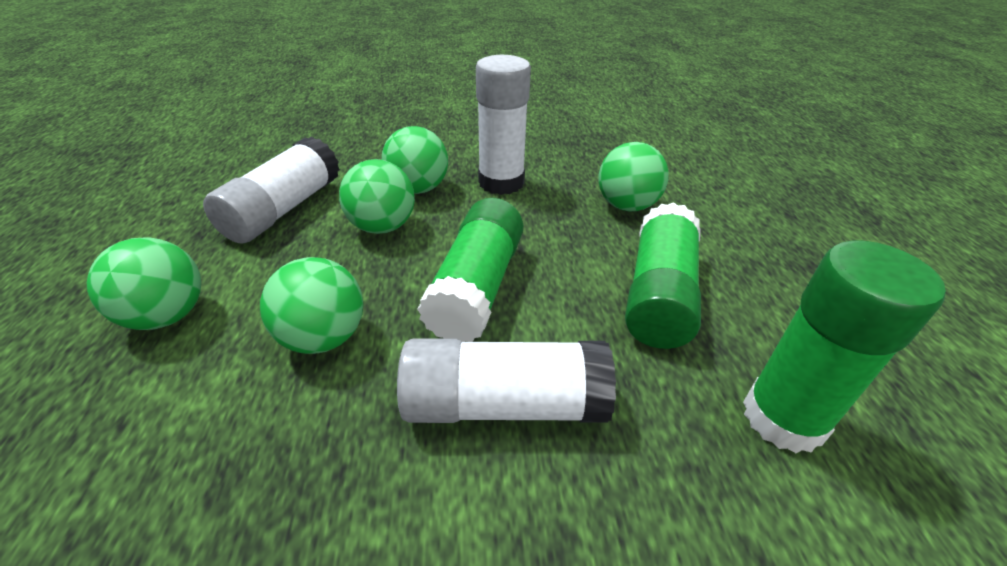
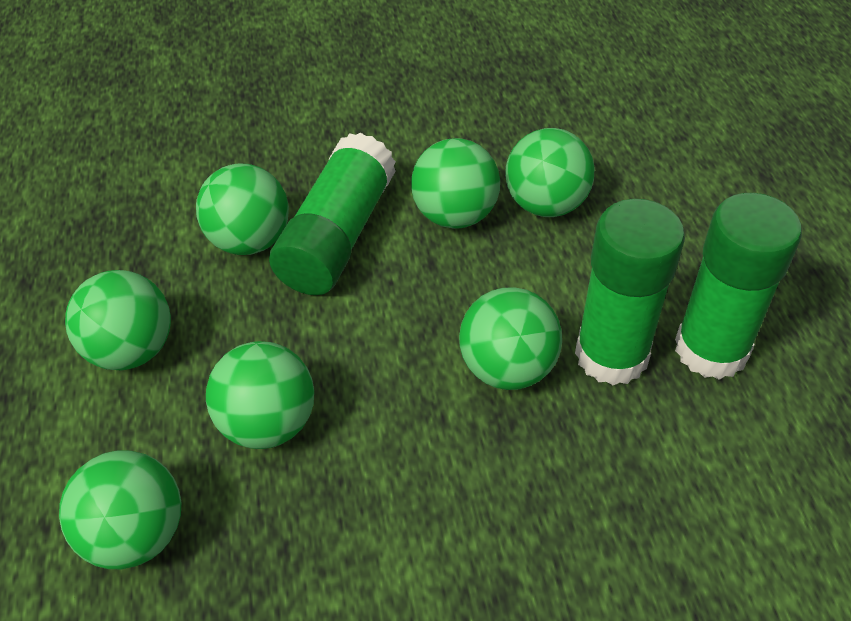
green ball: [87,238,201,330] [260,257,363,354] [339,159,415,234] [382,126,448,194] [598,142,669,211] = 5 -> [59,450,181,569] [65,270,171,370] [196,164,289,255] [206,341,314,449] [411,138,500,229] [459,287,562,390] [505,128,594,217] = 7
white glue stick: [203,136,340,243] [397,338,616,423] [476,55,531,195] = 3 -> none = 0

